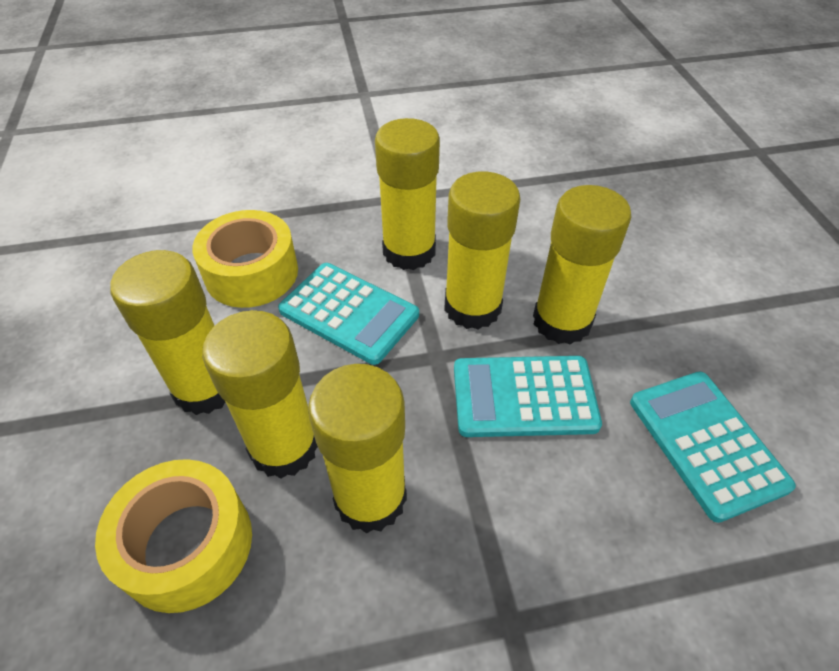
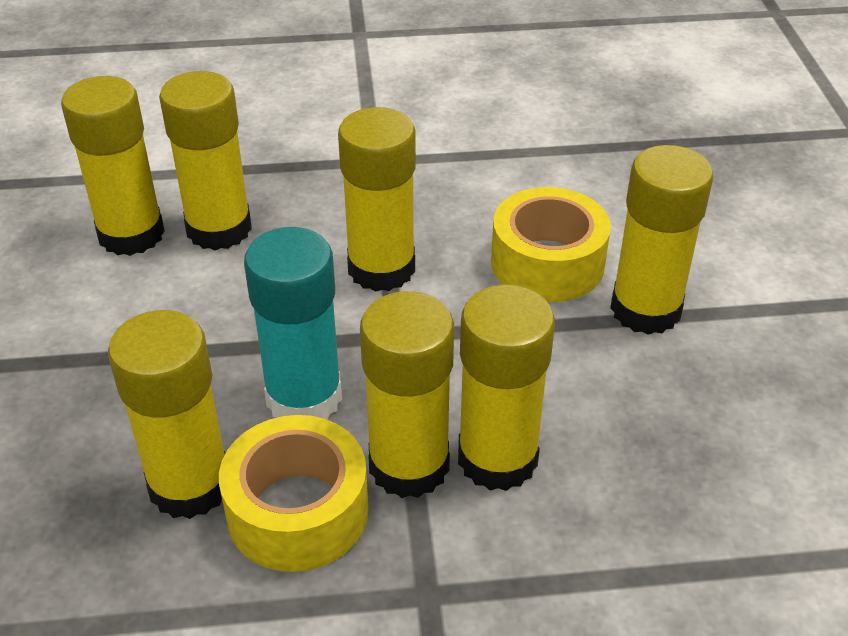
turquoise calculator: [278,263,419,365] [454,356,602,437] [630,371,796,523] = 3 -> none = 0
turquoise glue stick: none = 0 -> [244,227,342,420] = 1
yellow glue stick: [110,250,226,415] [202,310,318,479] [308,364,407,534] [375,118,440,270] [444,171,520,329] [533,185,631,345] = 6 -> [61,76,165,256] [108,310,225,519] [159,71,252,250] [338,107,416,292] [360,291,454,498] [458,285,555,491] [610,145,714,335] = 7

